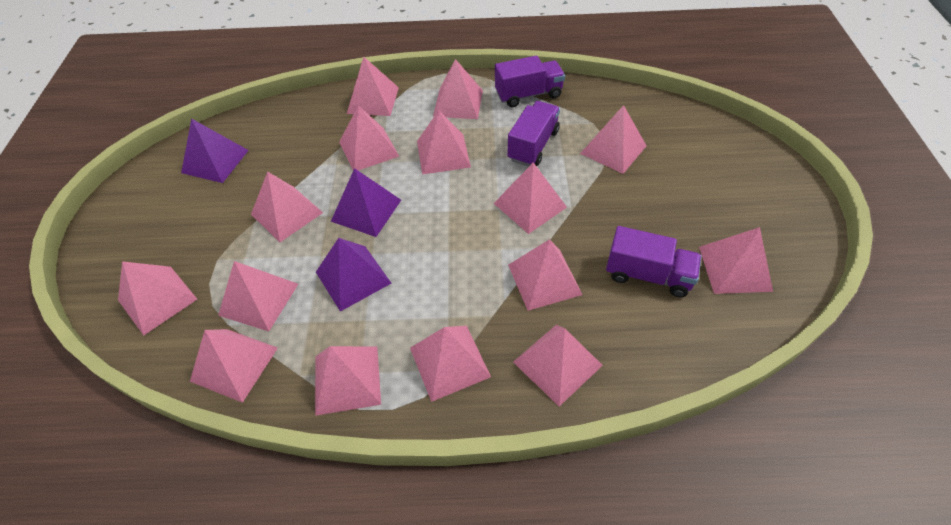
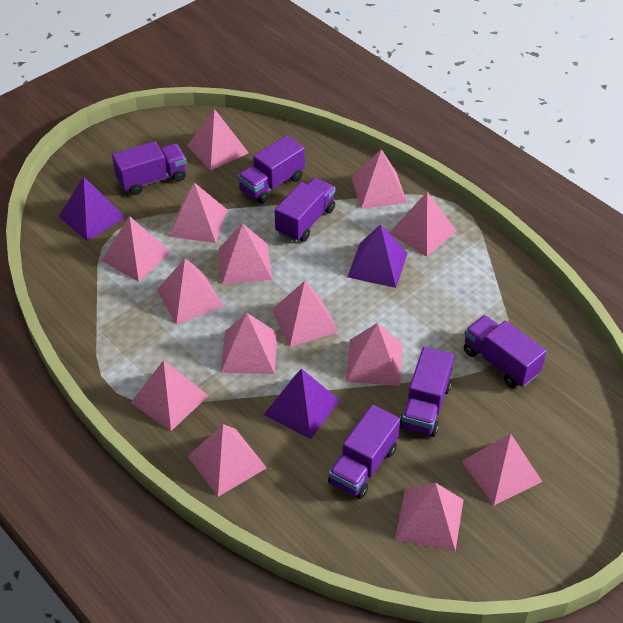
pink pyramid: [118,261,197,336] [190,329,278,403] [218,261,298,331] [251,171,323,242] [315,346,381,416] [339,106,399,170] [347,56,399,116] [410,326,491,402] [417,110,471,175] [433,59,483,119] [493,162,567,234] [508,239,583,311] [513,325,603,406] [580,105,647,174] [699,227,773,294] = 15 -> [101,216,171,282] [131,360,209,431] [157,258,224,324] [169,183,227,243] [187,109,249,171] [188,424,267,497] [219,223,272,284] [221,313,277,374] [272,281,339,347] [346,323,403,386] [351,149,407,209] [389,192,457,257] [395,483,463,552] [462,434,542,505] = 14
purple truck: [495,56,565,107] [508,101,560,167] [606,226,701,297] = 3 -> [112,141,187,195] [238,135,305,204] [275,178,336,242] [328,405,400,499] [400,347,454,437] [464,315,546,388] = 6

